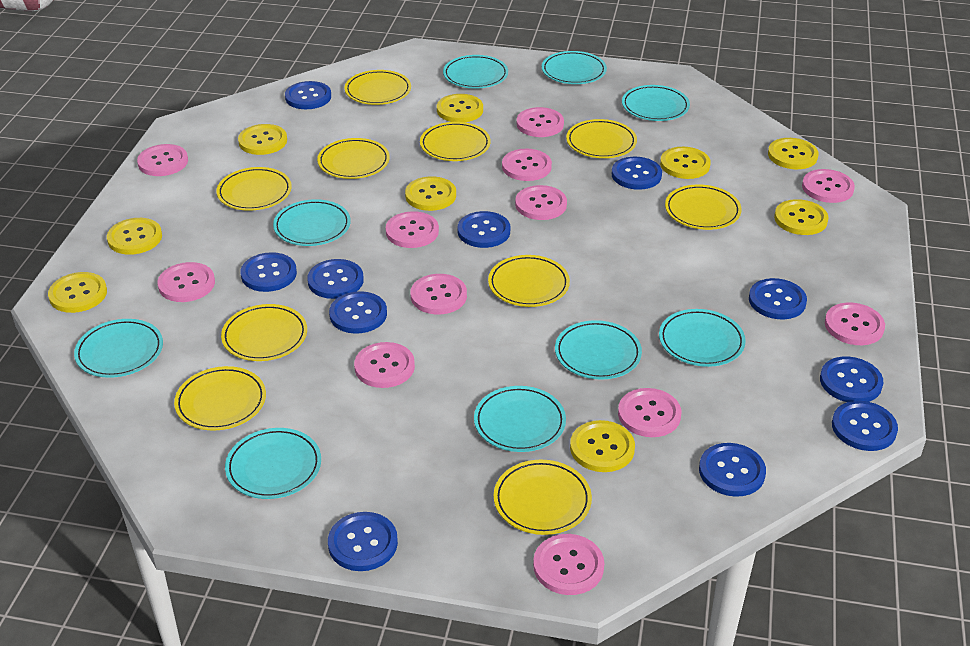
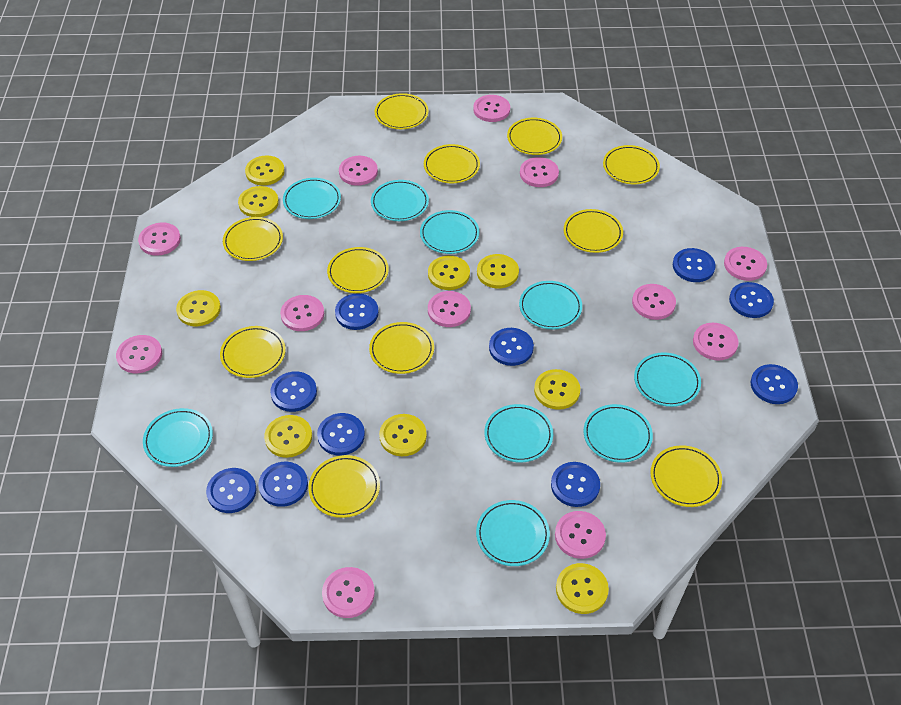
blue button: [240,252,297,292] [285,81,331,109] [307,259,364,299] [328,512,398,571] [329,291,387,334] [458,211,510,248] [612,157,662,190] [699,443,766,497] [749,278,807,319] [820,356,883,402] [832,401,898,451] = 11 -> [206,468,256,513] [258,462,308,507] [270,371,317,412] [317,413,365,456] [335,293,379,330] [489,328,534,366] [551,462,600,507] [673,248,716,282] [729,282,774,318] [751,364,798,404] = 10
yellow plate: [174,366,266,431] [216,167,292,211] [221,304,307,361] [317,138,390,179] [345,70,411,105] [420,122,491,161] [488,255,570,307] [494,460,592,535] [566,119,637,158] [665,184,741,230] = 10 -> [220,326,286,378] [223,217,283,261] [308,455,380,518] [327,247,389,293] [369,322,434,374] [375,93,429,129] [424,144,480,183] [507,118,562,155] [564,209,623,253] [603,145,660,184] [650,445,722,507] = 11

